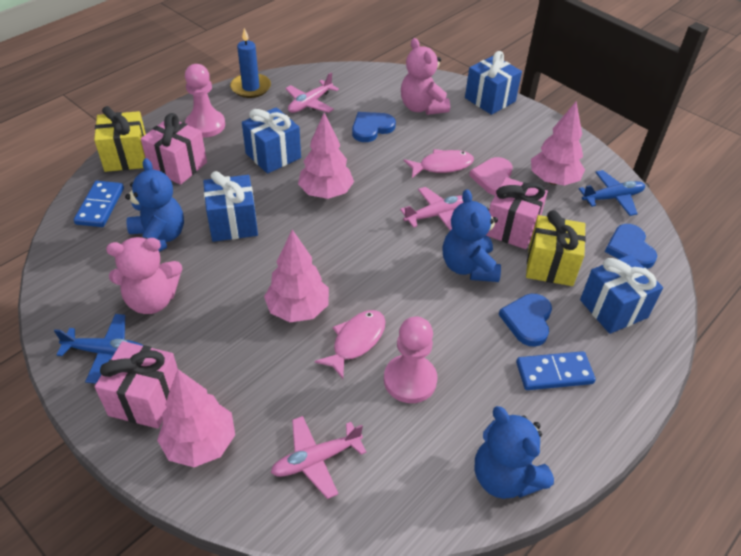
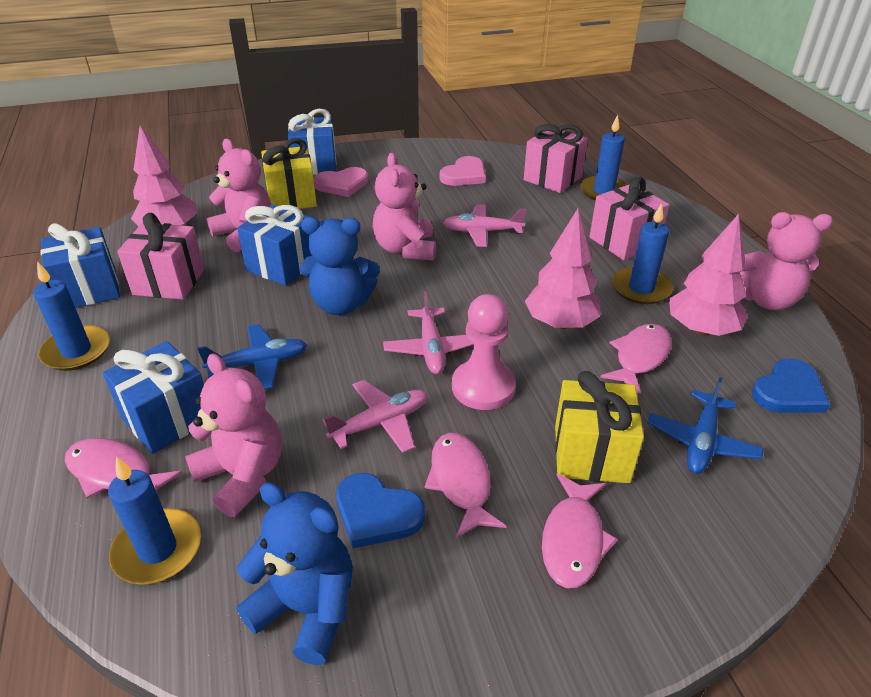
blue candle: [230,28,271,98] = 1 -> [33,261,110,371] [108,457,201,584] [580,115,628,201] [612,203,673,304] = 4
blue domino: [74,181,124,227] [516,351,596,390] = 2 -> none = 0
blue heart: [352,112,396,142] [499,294,552,347] [605,224,657,269] = 3 -> [336,473,425,548] [752,358,830,413] = 2
blue teddy bear: [125,158,184,252] [442,189,501,282] [475,406,554,499] = 3 -> [237,482,353,665] [300,217,380,315] = 2
pink fish: [315,310,386,379] [404,149,474,178] = 2 -> [65,438,182,498] [424,433,507,538] [542,473,618,588] [600,324,672,394] = 4
pink heart: [469,157,513,195] = 1 -> [314,167,368,197] [440,156,486,186] = 2
pink pawn: [185,64,225,138] [384,317,438,403] = 2 -> [452,294,516,410] = 1
pink teddy bear: [106,237,183,314] [401,38,450,115] = 2 -> [185,353,282,517] [207,139,271,252] [373,153,436,261] [739,212,833,310] = 4
pink tree: [157,369,235,467] [264,229,329,322] [298,112,354,199] [531,102,585,185] = 4 -> [131,125,197,227] [525,209,600,329] [669,214,748,336] = 3

